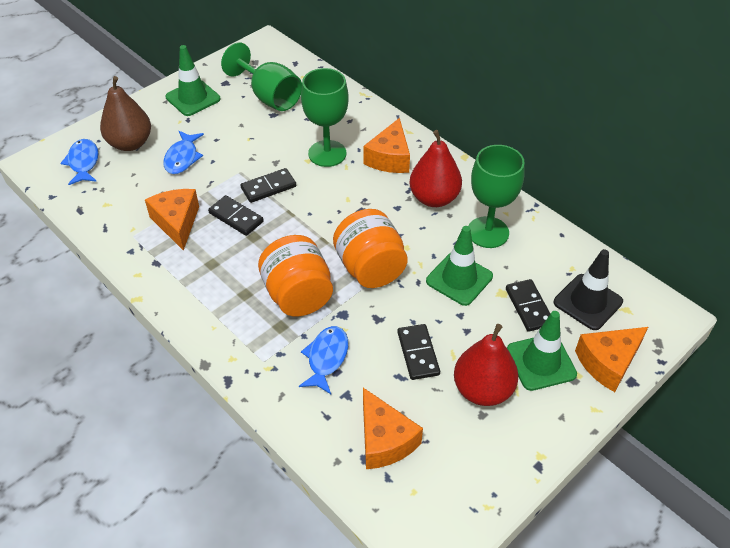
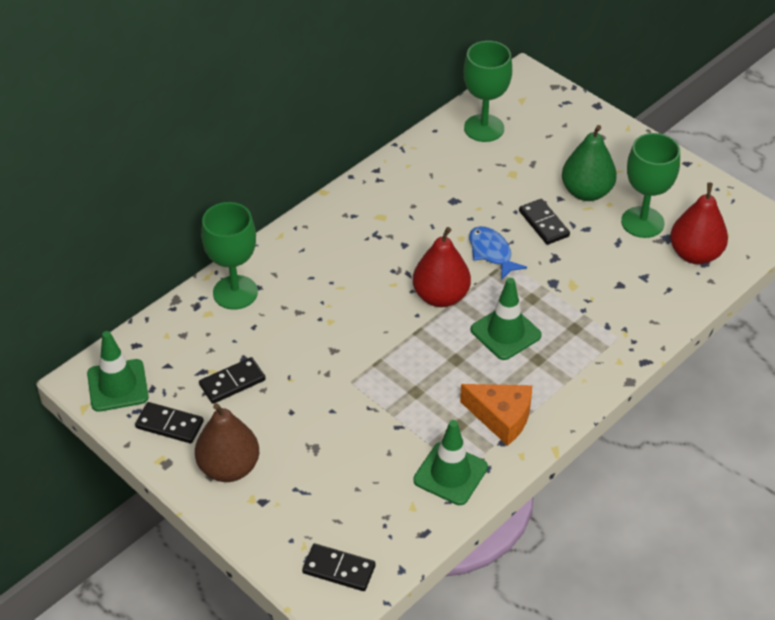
black traffic cone: [554,249,623,330] = 1 -> none = 0
blue fish: [60,139,99,185] [163,131,204,174] [299,326,348,394] = 3 -> [469,226,527,279] = 1
green pear: none = 0 -> [562,125,617,201] = 1
orange cheese: [145,189,199,251] [363,118,410,173] [363,388,423,469] [575,327,648,392] = 4 -> [460,384,532,446] = 1
orange jar: [258,235,333,317] [333,209,408,288] = 2 -> none = 0

